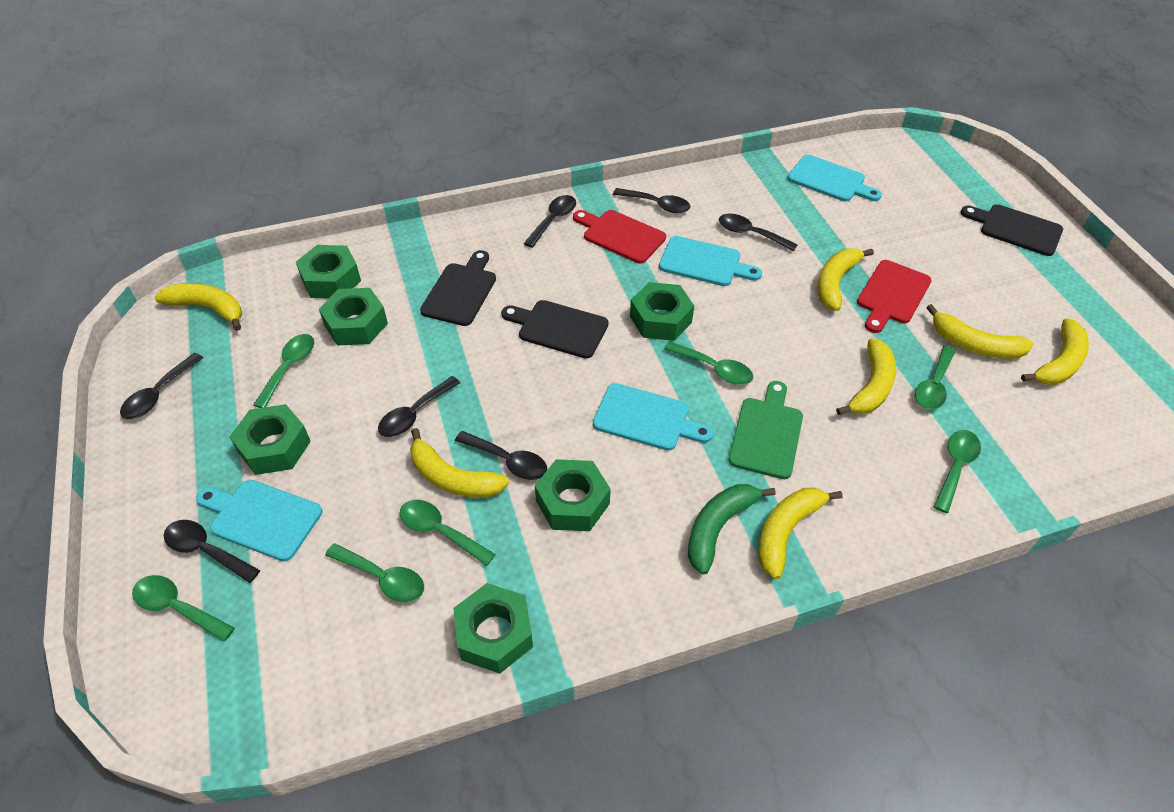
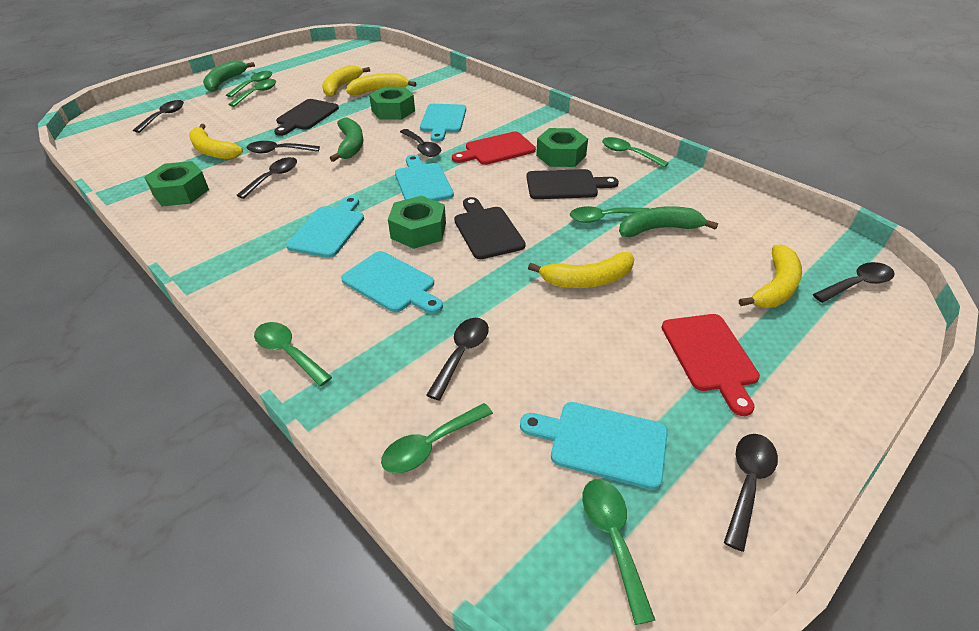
green banana: [688,484,776,575] = 1 -> [203,60,255,92] [330,118,364,162] [619,206,718,237] = 3
green cutting board: [728,381,803,479] = 1 -> none = 0
green nut: [230,404,311,475] [296,245,361,299] [319,288,388,346] [453,583,533,674] [535,459,611,531] [630,282,694,341] = 6 -> [144,161,209,206] [369,87,415,120] [388,196,446,249] [536,128,588,167] = 4
turquoise cutting board: [196,480,322,561] [593,383,713,451] [659,236,762,286] [788,155,882,202] = 4 -> [286,196,364,258] [341,251,443,314] [395,155,454,201] [420,104,466,142] [520,402,668,490] = 5
yellow banana: [155,283,242,331] [410,428,509,498] [758,488,843,579] [818,248,874,311] [836,338,896,415] [926,304,1034,359] [1021,318,1089,385] = 7 -> [189,124,243,160] [322,65,370,97] [346,73,417,95] [528,252,634,288] [739,245,802,308] = 5

